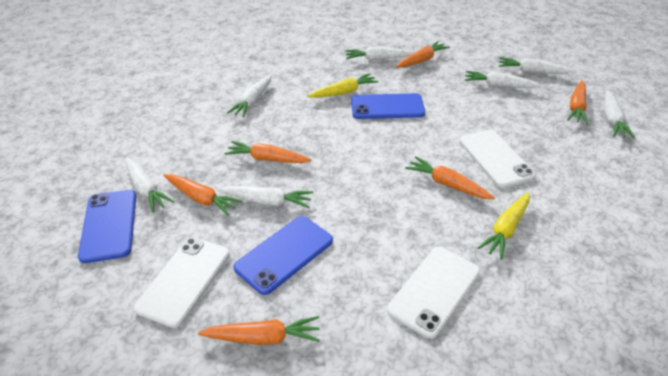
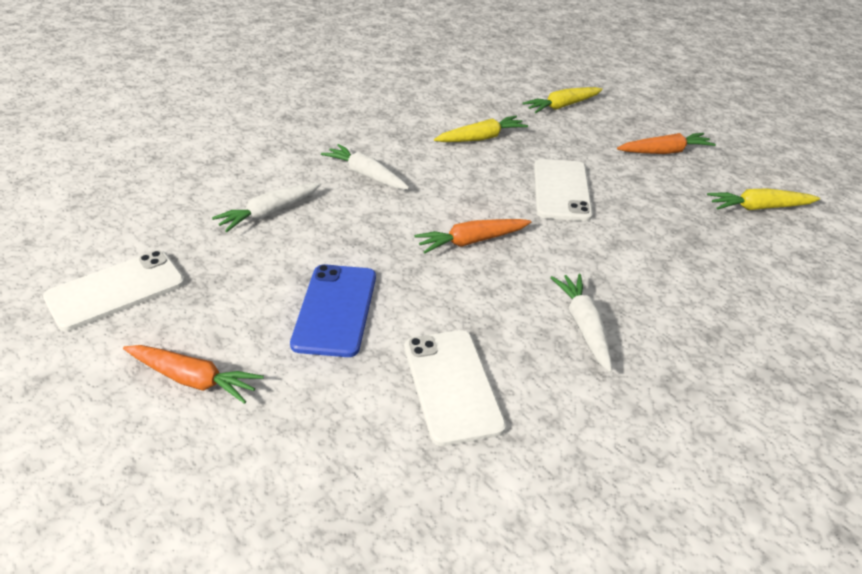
blue phone: [78,190,136,263] [233,216,333,295] [351,93,425,119] = 3 -> [290,264,376,357] = 1
orange carrot: [163,174,242,216] [198,316,320,345] [225,141,311,163] [396,41,450,68] [405,157,495,199] [567,80,588,124] = 6 -> [123,345,264,404] [414,219,531,253] [617,133,716,154] = 3
white carrot: [125,157,174,212] [219,186,313,208] [227,75,272,117] [345,47,415,60] [465,71,542,88] [499,57,574,74] [605,90,635,138] = 7 -> [212,183,321,232] [321,144,409,189] [550,274,612,372] = 3
yellow carrot: [307,73,379,98] [478,192,530,260] = 2 -> [434,116,528,142] [522,87,603,113] [707,188,820,210] = 3

